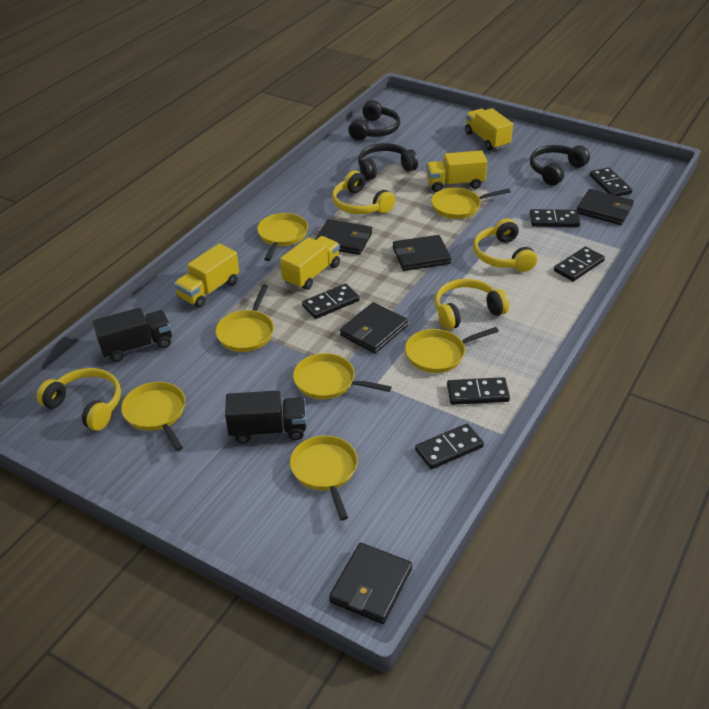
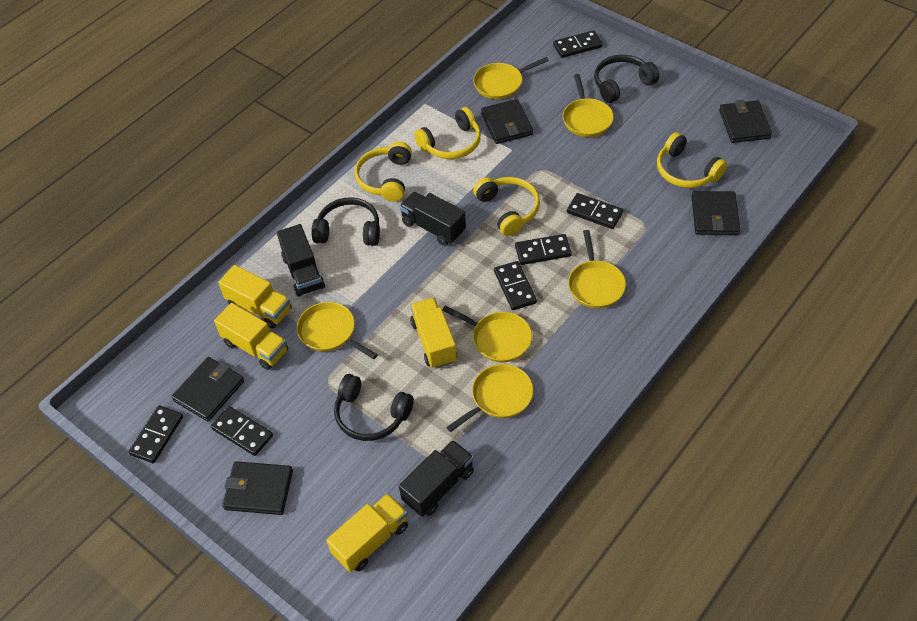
black truck: [93,307,172,362] [225,391,306,444] = 2 -> [277,224,325,297] [399,192,466,246] [399,440,474,517] = 3
yellow pan: [121,382,185,451] [215,284,274,352] [257,213,308,261] [290,436,358,521] [293,353,392,399] [405,327,499,373] [431,188,511,219] = 7 -> [297,302,378,359] [442,306,532,362] [446,364,533,432] [473,57,549,99] [563,74,614,137] [568,230,626,308] = 6

